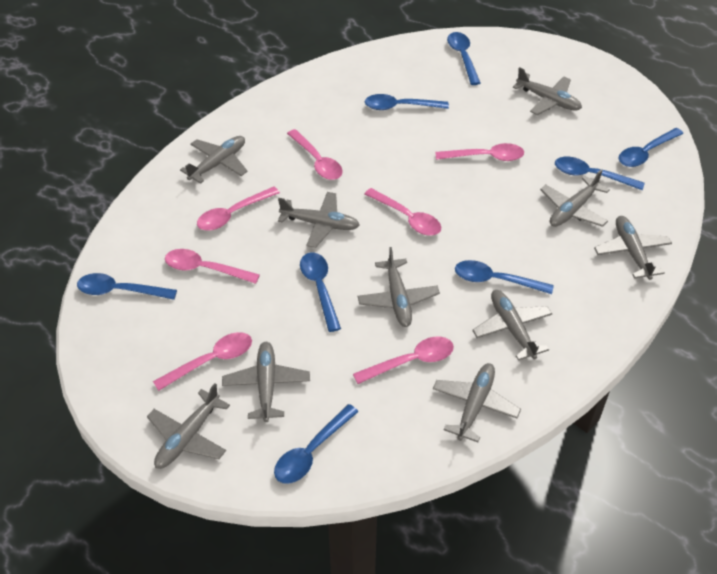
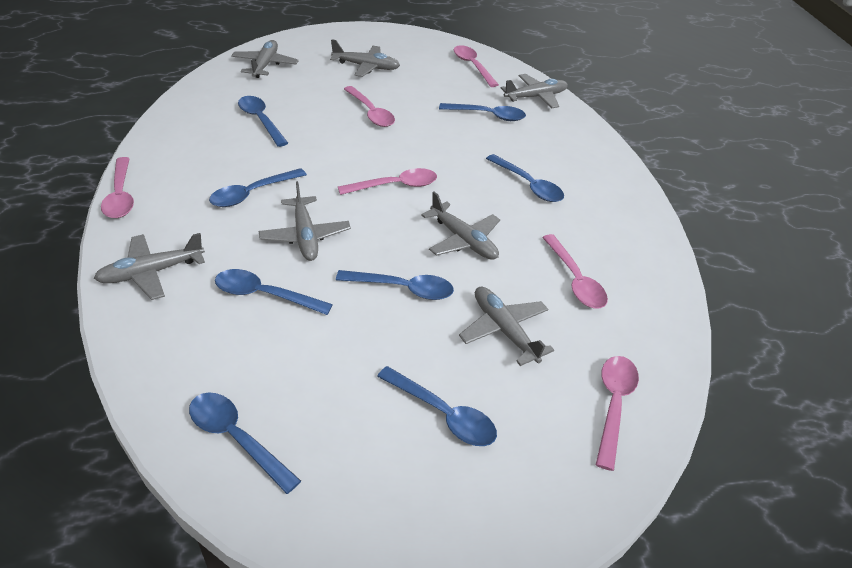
grey plane: [147,383,230,469] [180,136,248,184] [222,342,310,422] [278,192,360,248] [357,247,440,327] [433,363,521,442] [472,290,552,360] [513,67,582,115] [540,170,609,227] [594,216,672,280] = 10 -> [94,233,205,300] [231,40,299,78] [259,181,351,261] [330,39,400,77] [421,192,500,260] [459,287,554,366] [501,74,568,108] = 7
pink spoon: [153,332,252,391] [165,249,260,284] [197,187,280,231] [287,129,343,180] [353,337,454,384] [365,188,441,236] [435,143,524,161] = 7 -> [101,157,134,218] [338,168,437,195] [344,86,395,127] [454,45,499,87] [542,234,608,308] [596,356,639,471] = 6

